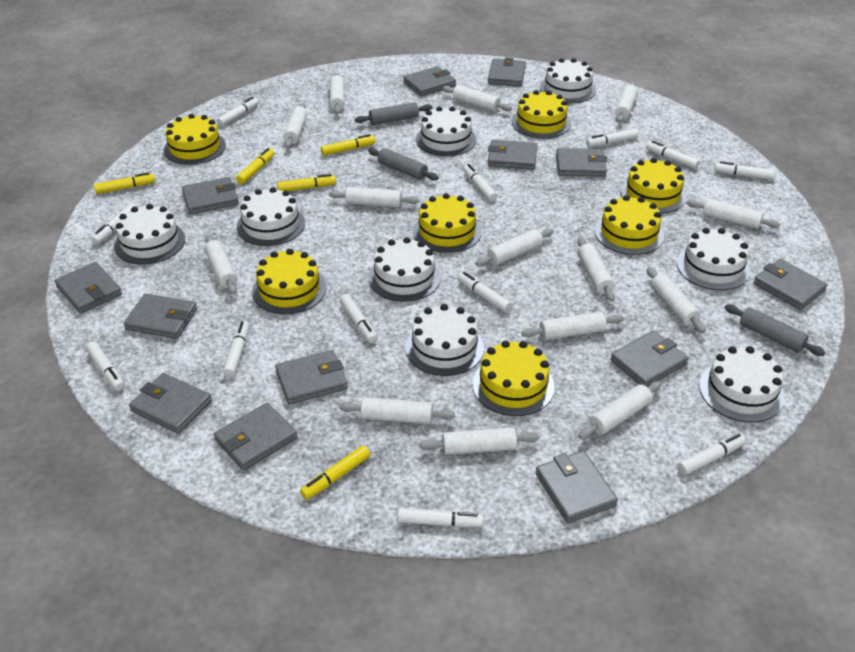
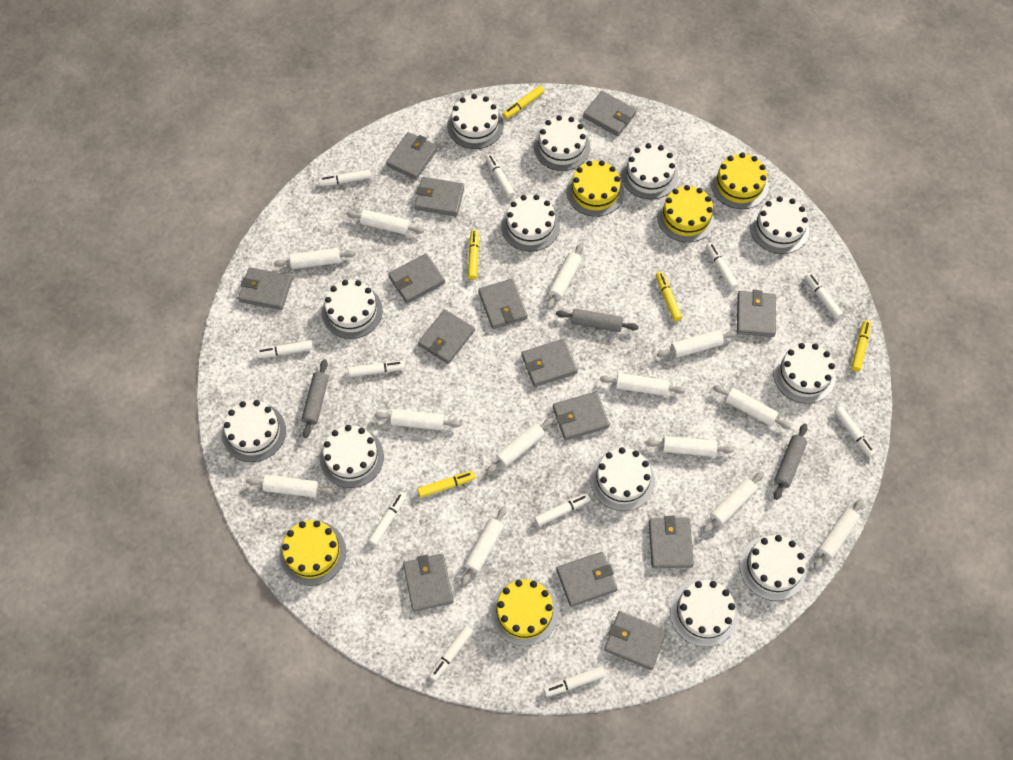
grey wallet: [55,262,122,313] [124,294,197,339] [129,373,212,434] [182,177,239,214] [213,403,298,471] [275,350,348,404] [403,66,456,96] [488,57,526,86] [488,140,537,170] [535,451,618,523] [556,148,607,177] [610,331,689,387] [753,259,827,310] = 13 -> [238,267,293,310] [386,132,438,180] [388,253,445,303] [403,554,454,612] [414,177,464,216] [418,309,475,364] [478,278,528,329] [521,339,578,387] [553,391,610,440] [556,552,618,607] [583,91,637,136] [604,611,667,670] [649,516,694,568] [737,290,776,337] = 14
white cake: [114,204,185,264] [237,187,305,246] [368,237,441,302] [405,304,484,376] [416,106,476,156] [540,58,596,103] [677,228,750,290] [699,346,785,422] = 8 -> [222,400,286,462] [320,425,384,488] [322,280,383,339] [447,94,503,149] [501,194,560,251] [534,115,590,171] [590,447,655,511] [621,143,678,200] [670,580,738,647] [740,535,807,601] [750,196,809,254] [773,343,836,404] = 12
white marker: [86,341,125,391] [92,204,136,244] [217,97,259,127] [223,321,249,377] [340,294,377,343] [398,508,483,527] [457,272,512,312] [463,164,497,201] [586,129,638,147] [646,141,700,169] [677,433,746,475] [714,161,775,180] = 12 -> [256,340,313,358] [319,170,371,186] [348,361,405,377] [368,492,406,546] [429,625,473,681] [486,154,515,198] [535,493,590,526] [544,666,605,697] [706,242,738,290] [804,273,843,319] [834,407,876,457] = 11
white rolling pin: [204,235,237,295] [283,103,307,148] [329,187,419,208] [330,73,345,114] [339,397,455,424] [419,427,539,455] [442,85,512,112] [475,228,554,266] [521,312,624,340] [577,237,615,302] [579,381,662,439] [615,82,638,123] [647,267,706,333] [686,199,780,229] = 14 -> [247,475,335,498] [274,248,356,269] [346,210,424,235] [374,409,461,430] [461,506,507,586] [486,417,554,474] [547,243,583,310] [600,373,685,396] [646,436,734,457] [657,330,737,358] [703,471,764,533] [713,385,792,429] [813,499,864,570] = 13
yellow cake: [163,114,226,165] [252,249,326,314] [413,193,482,253] [472,341,555,416] [512,90,571,138] [595,195,664,255] [620,158,687,213] = 7 -> [280,520,346,585] [491,579,558,646] [566,160,624,217] [657,185,716,242] [711,153,769,209] = 5

